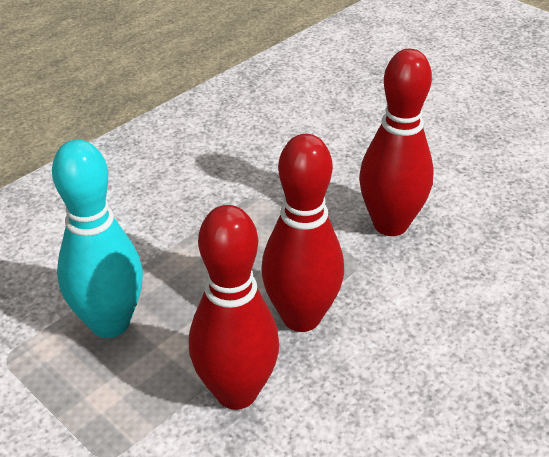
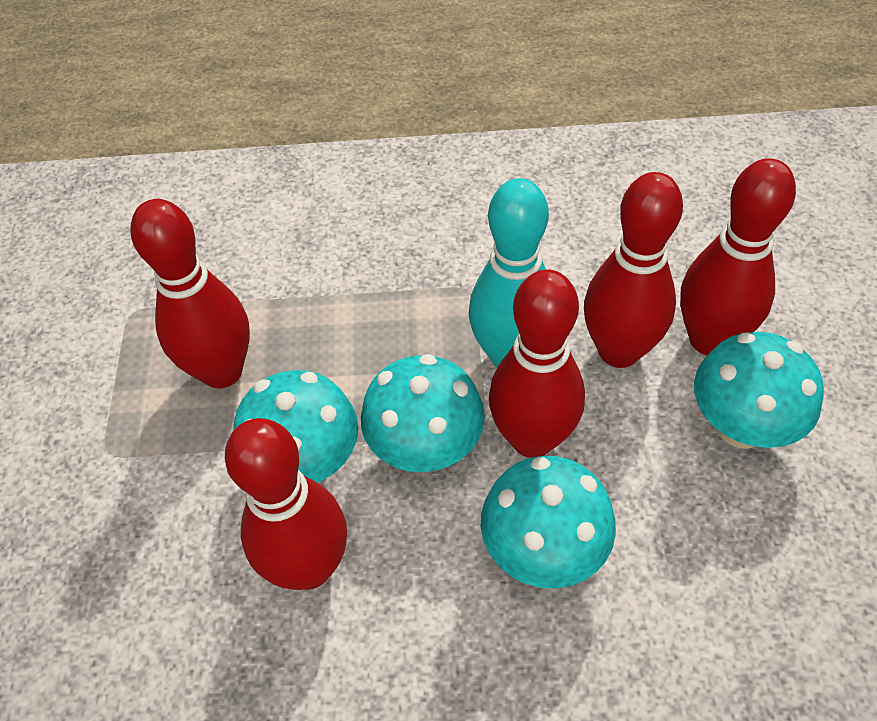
red bowling pin: [189,205,279,410] [261,134,344,332] [359,49,433,236] = 3 -> [130,199,250,389] [225,418,347,590] [489,270,585,458] [584,172,683,368] [680,158,796,356] = 5
turquoise mushroom: none = 0 -> [233,370,358,483] [361,354,485,472] [481,456,616,589] [694,332,824,449] = 4

